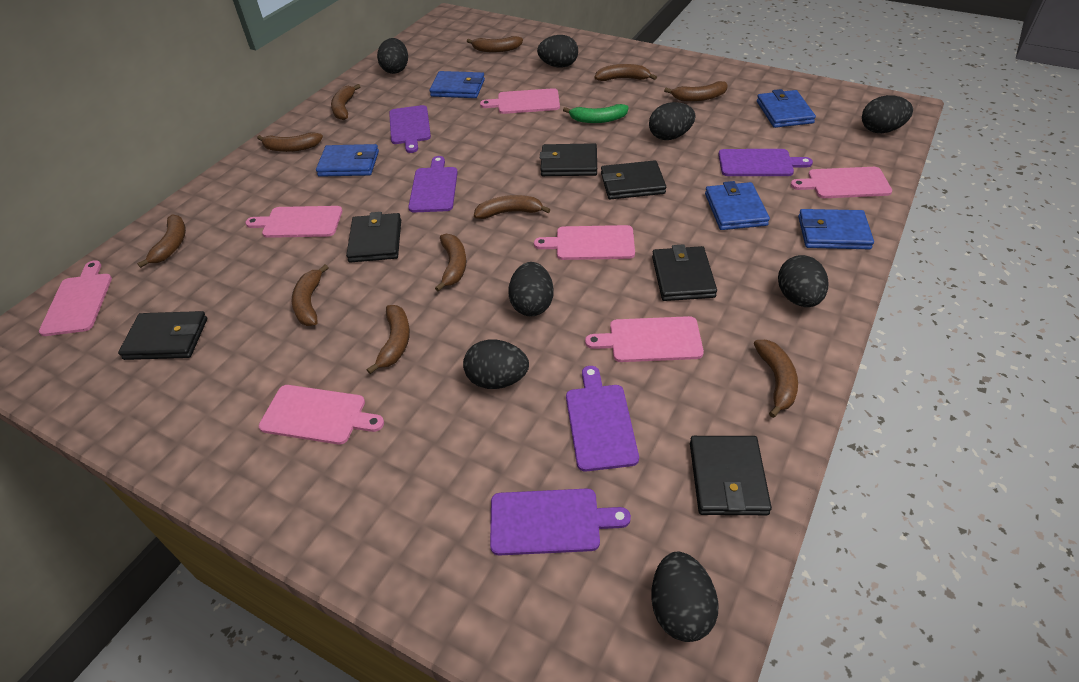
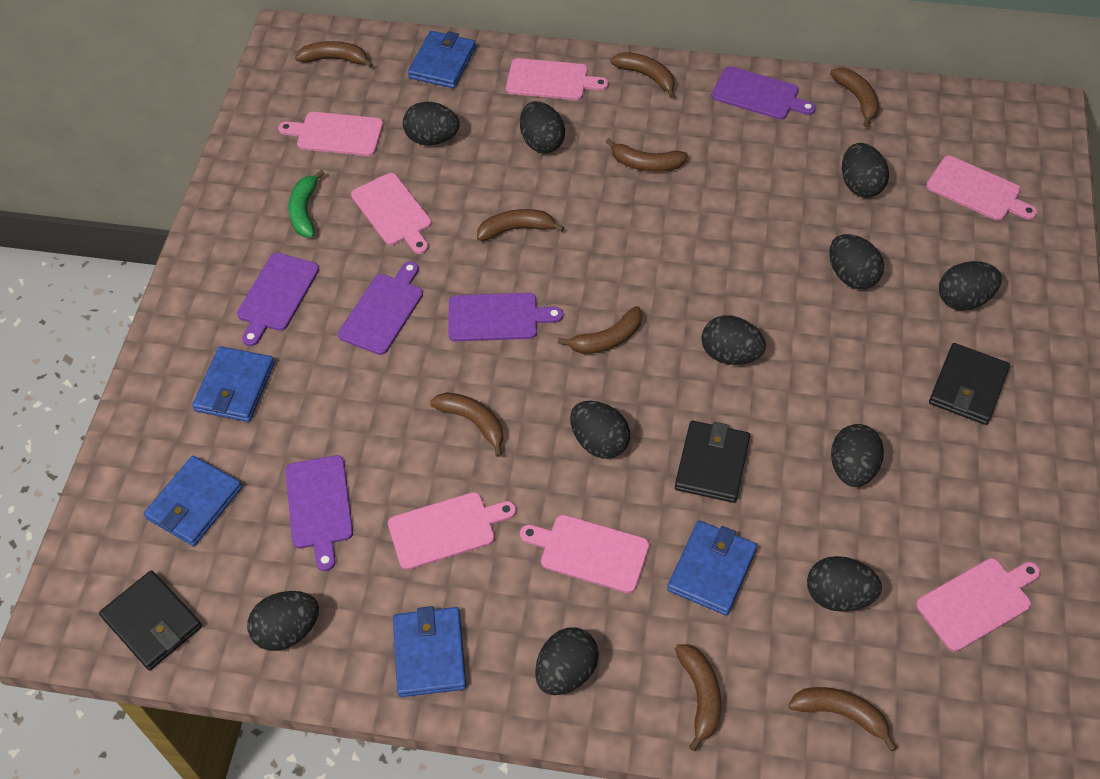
black egg: [377,38,408,74] [463,340,529,389] [508,262,553,317] [537,35,578,68] [649,102,696,140] [651,552,718,642] [778,255,828,307] [862,95,913,133] = 8 -> [247,591,319,651] [403,102,459,145] [520,101,565,153] [535,627,599,695] [570,401,630,459] [701,315,766,365] [807,556,882,612] [829,234,884,289] [831,424,884,487] [842,143,889,198] [939,261,1002,311] = 11
black wallet: [118,311,207,360] [346,212,401,263] [540,143,597,176] [601,160,666,199] [652,244,717,301] [690,436,772,515] = 6 -> [99,570,202,670] [675,421,750,503] [929,343,1010,425] = 3
brown banana: [137,215,186,268] [257,132,323,152] [292,264,329,326] [331,84,361,120] [367,305,410,374] [435,234,466,292] [467,36,523,53] [474,195,551,219] [595,64,657,81] [664,81,728,102] [754,340,798,418] = 11 -> [295,41,373,68] [430,392,503,457] [477,209,564,241] [558,306,642,354] [605,138,688,172] [611,52,675,98] [675,644,721,751] [788,687,897,751] [830,68,879,127] = 9

